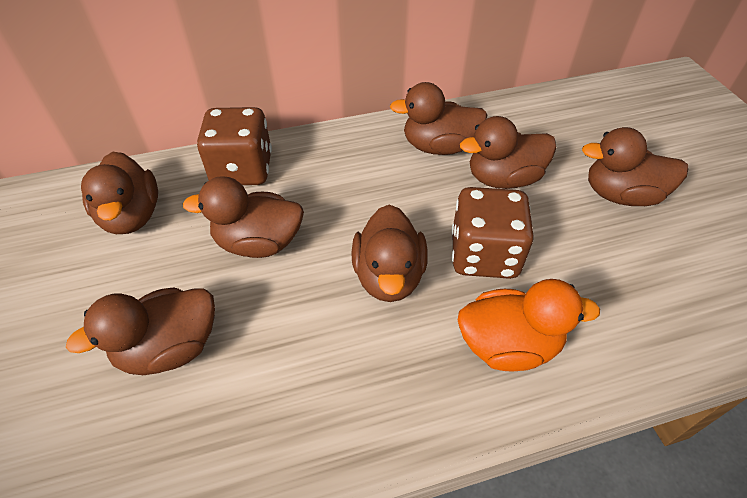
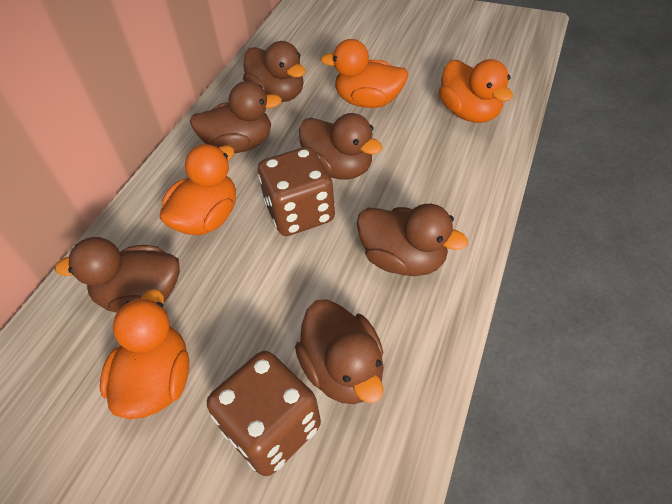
brown duck: [66,288,215,375] [81,152,158,234] [183,176,304,258] [351,205,428,302] [390,82,487,155] [460,116,556,189] [582,127,688,206] = 7 -> [55,237,180,313] [190,81,282,153] [243,41,306,102] [295,299,384,404] [299,113,383,179] [357,204,468,276] = 6
orange duck: [458,279,600,372] = 1 -> [100,289,189,419] [160,144,236,235] [320,39,408,108] [439,59,513,123] = 4

